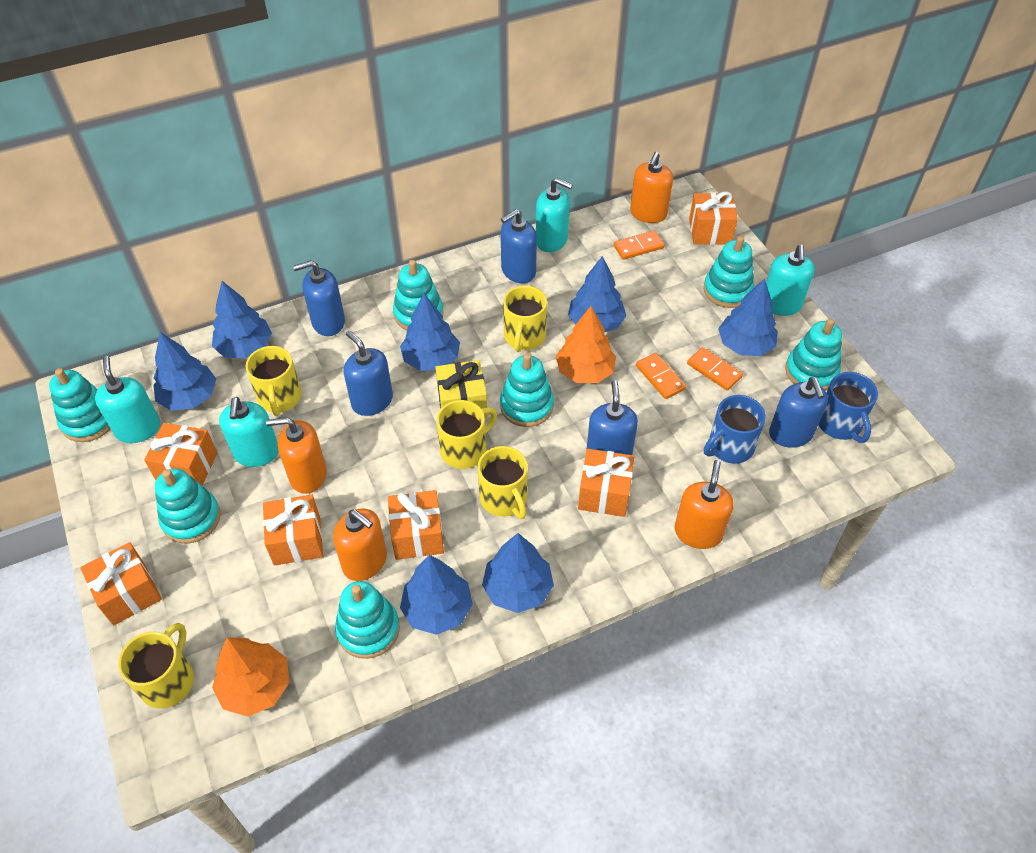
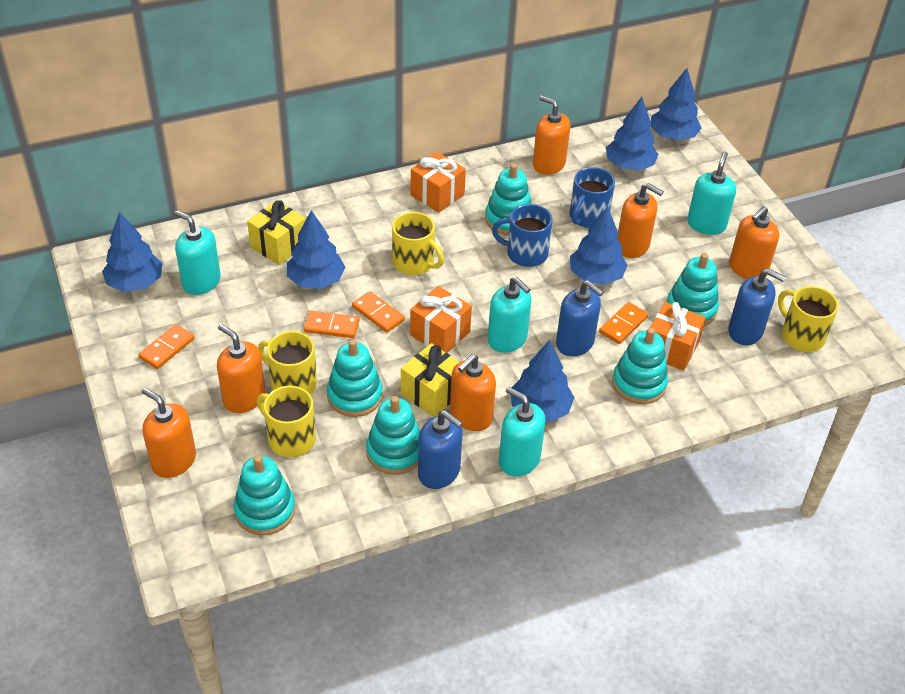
blue soap dispenser: [293,260,345,336] [344,331,393,416] [501,209,537,283] [586,380,638,455] [769,377,828,448] = 5 -> [418,410,463,489] [556,280,604,357] [728,268,786,345] = 3
blue tree: [153,332,216,411] [212,281,272,358] [400,294,460,371] [400,555,473,635] [482,533,554,613] [568,256,626,332] [718,279,778,356] = 7 -> [102,212,162,292] [287,210,345,289] [511,340,575,422] [570,206,628,285] [606,97,658,171] [651,68,702,141] = 6
orange domino: [614,230,665,260] [636,353,686,399] [687,347,743,391] = 3 -> [138,324,194,369] [304,311,359,338] [352,291,405,332] [599,302,648,344] = 4
orange gift: [80,542,162,625] [144,423,217,486] [263,495,323,566] [388,490,444,560] [578,449,634,517] [689,191,738,245] = 6 -> [410,286,472,353] [411,152,466,213] [650,302,706,371] = 3
orange soap dispenser: [266,417,327,494] [333,509,387,581] [630,152,673,223] [675,460,734,549] = 4 -> [142,388,196,478] [217,324,266,413] [450,354,496,431] [533,95,570,175] [617,183,664,258] [729,206,779,279] = 6
orange tree: [212,637,289,717] [556,306,616,383] = 2 -> none = 0
turquoise stacking toy: [49,368,110,442] [155,469,221,544] [335,581,400,659] [393,260,444,330] [500,353,554,427] [703,236,754,308] [785,318,842,390] = 7 -> [234,455,295,535] [327,339,383,417] [366,396,420,475] [485,163,532,235] [612,328,668,404] [666,253,719,326] = 6
yellow gift: [435,360,488,418] = 1 -> [247,200,306,265] [401,343,459,417] = 2
yellow mug: [118,623,194,708] [246,346,302,416] [436,400,497,469] [478,446,528,519] [503,286,547,352] = 5 -> [257,386,316,457] [258,331,317,394] [392,212,444,275] [778,286,839,352] = 4

